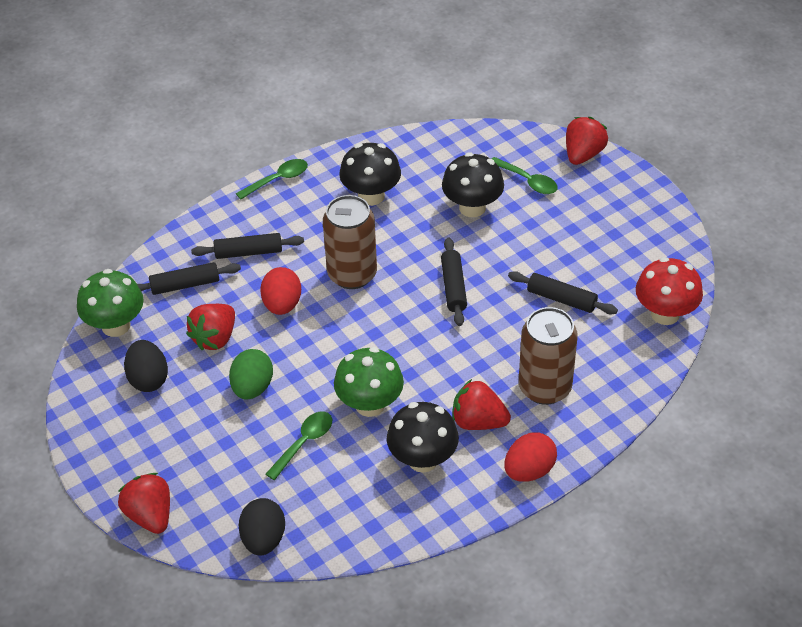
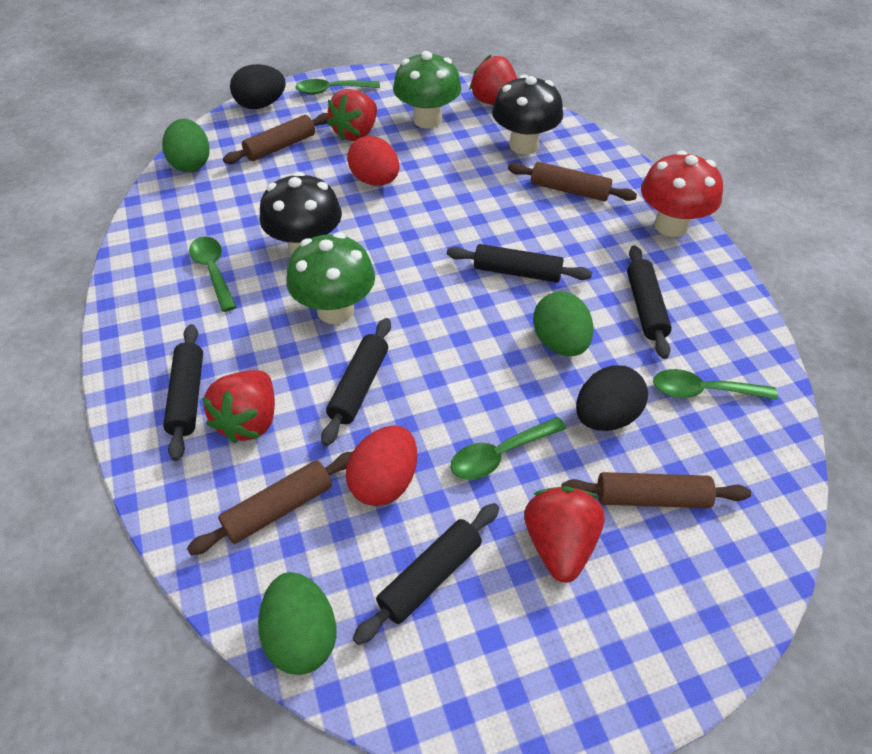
black mushroom: [339,143,401,206] [387,402,459,473] [442,152,504,217] = 3 -> [259,172,342,255] [492,75,563,154] = 2
black rolling pin: [137,262,241,295] [191,233,304,259] [441,237,467,326] [508,271,618,315] = 4 -> [163,324,203,461] [321,318,391,446] [353,503,499,645] [447,244,592,282] [627,245,672,359] = 5
brown can: [323,195,377,289] [519,307,578,405] = 2 -> none = 0
brown rolling pin: none = 0 -> [187,452,352,555] [223,113,328,164] [508,162,637,201] [561,472,751,508] = 4
green egg: [229,349,273,399] = 1 -> [162,119,210,172] [258,572,337,675] [533,291,594,356] = 3
green spoon: [236,159,308,200] [266,412,332,480] [492,157,558,194] = 3 -> [189,236,237,312] [295,79,380,95] [451,417,567,480] [653,369,778,400] = 4

